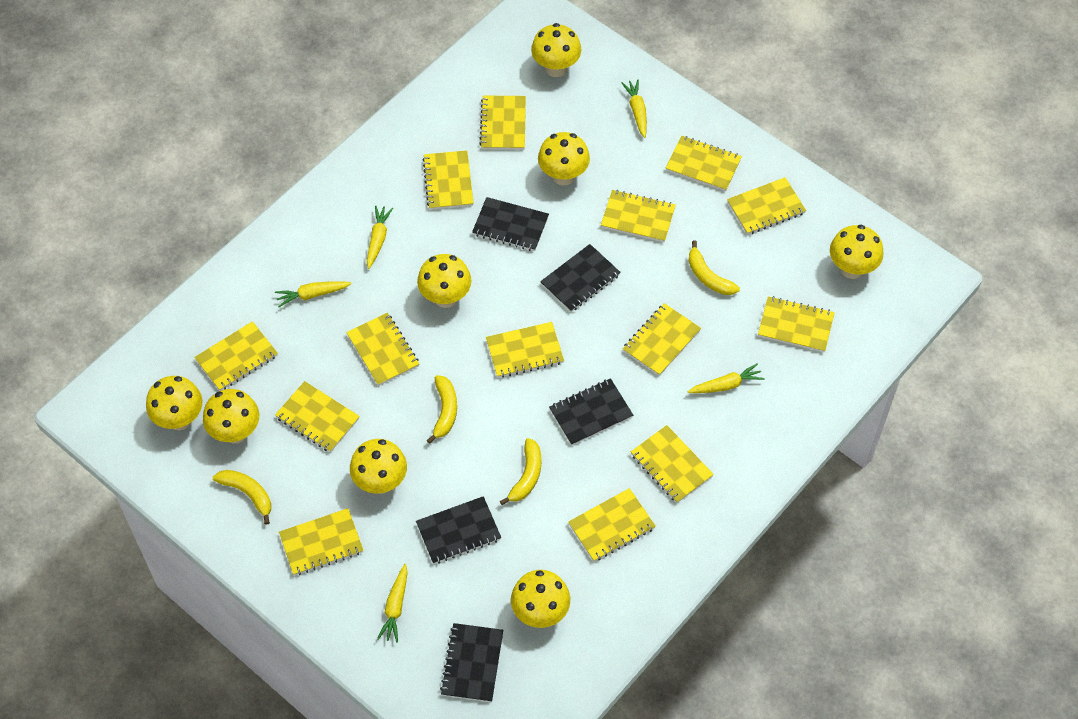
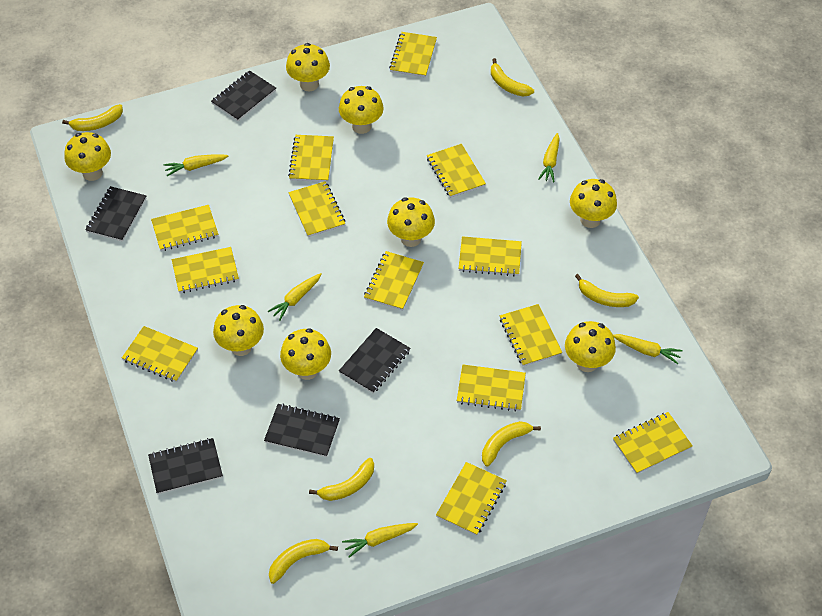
yellow banana: [213,470,271,525] [427,375,457,444] [500,438,541,505] [689,240,740,295] = 4 -> [62,104,123,131] [269,539,338,584] [309,458,374,501] [482,421,541,467] [491,58,534,97] [575,274,639,307] = 6
yellow notebook: [194,321,278,391] [275,381,360,452] [279,508,363,576] [346,313,419,386] [423,150,474,210] [479,95,526,150] [486,322,564,378] [568,488,656,562] [601,190,676,242] [623,303,701,376] [631,425,714,503] [666,136,742,191] [727,177,806,235] [758,296,835,352] = 14 -> [122,326,198,382] [151,205,218,251] [172,247,239,293] [288,135,334,182] [288,181,346,237] [364,251,424,311] [389,32,437,77] [427,144,486,198] [436,462,507,536] [457,364,526,412] [458,236,522,276] [500,304,563,366] [613,412,693,474] = 13

